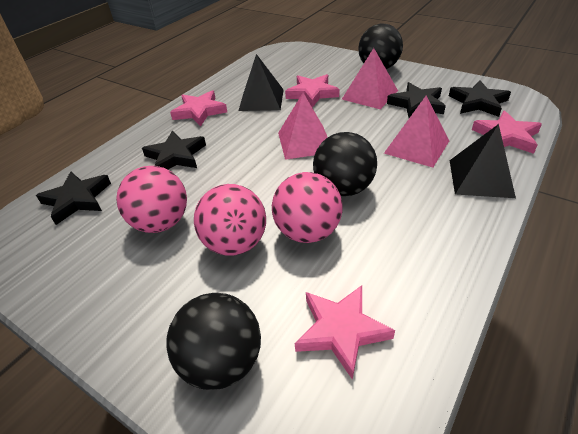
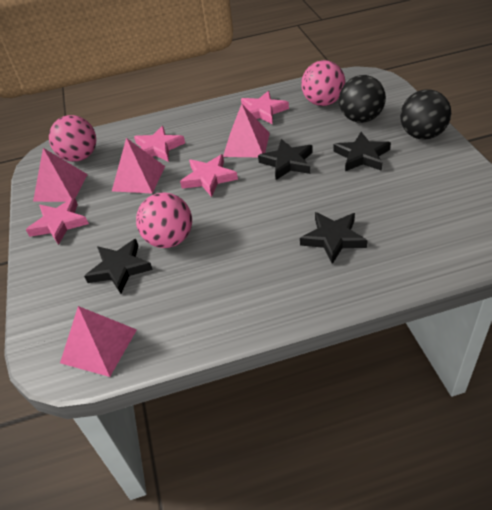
black ball: [166,293,261,390] [313,132,377,196] [358,24,403,69] = 3 -> [339,75,386,123] [400,90,451,140] = 2
black pyramid: [239,54,284,111] [449,124,516,198] = 2 -> none = 0
pink pyramid: [278,93,328,160] [342,48,398,109] [384,96,449,168] = 3 -> [33,148,88,202] [60,306,137,377] [112,138,165,193] [223,104,270,157] = 4

